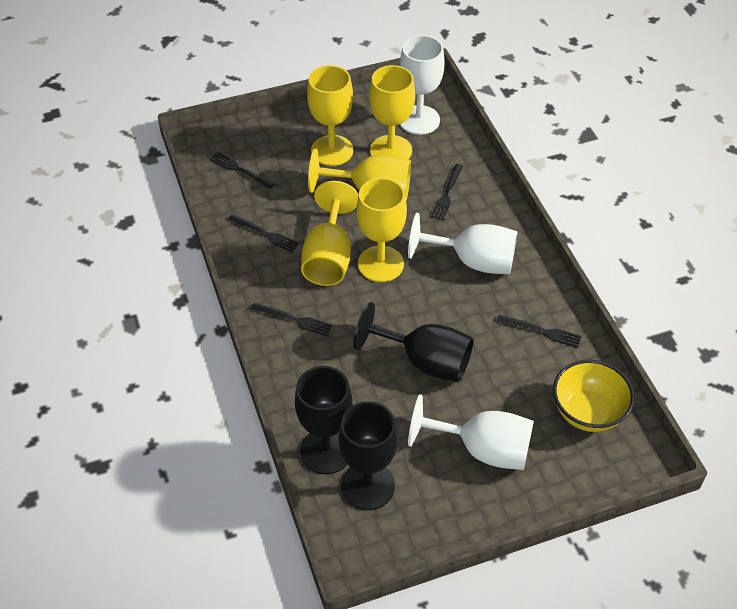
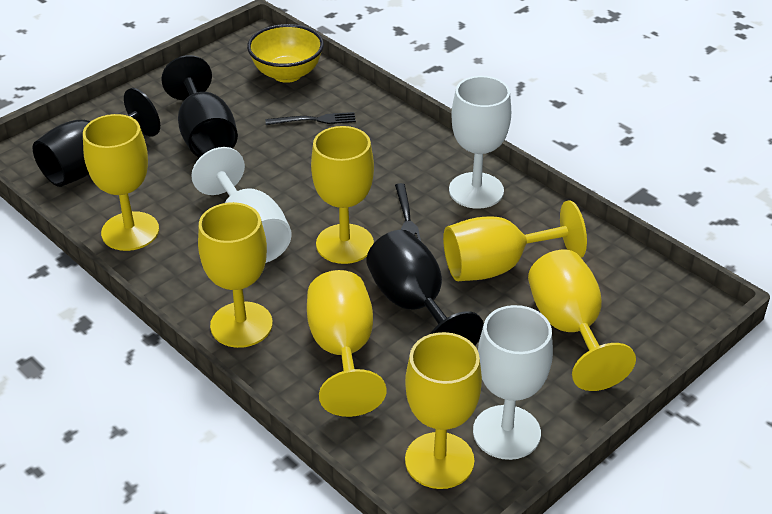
black fork: [210,152,274,189] [228,214,299,252] [251,303,332,336] [431,164,463,220] [497,315,582,348] = 5 -> [265,112,356,125] [395,183,421,241] = 2
yellow goblet: [301,181,359,286] [307,65,353,166] [308,148,411,201] [356,178,407,282] [369,65,415,159] = 5 -> [83,114,159,251] [198,202,273,348] [307,270,387,417] [311,126,374,264] [405,332,482,489] [443,201,587,281] [528,250,636,391] = 7

